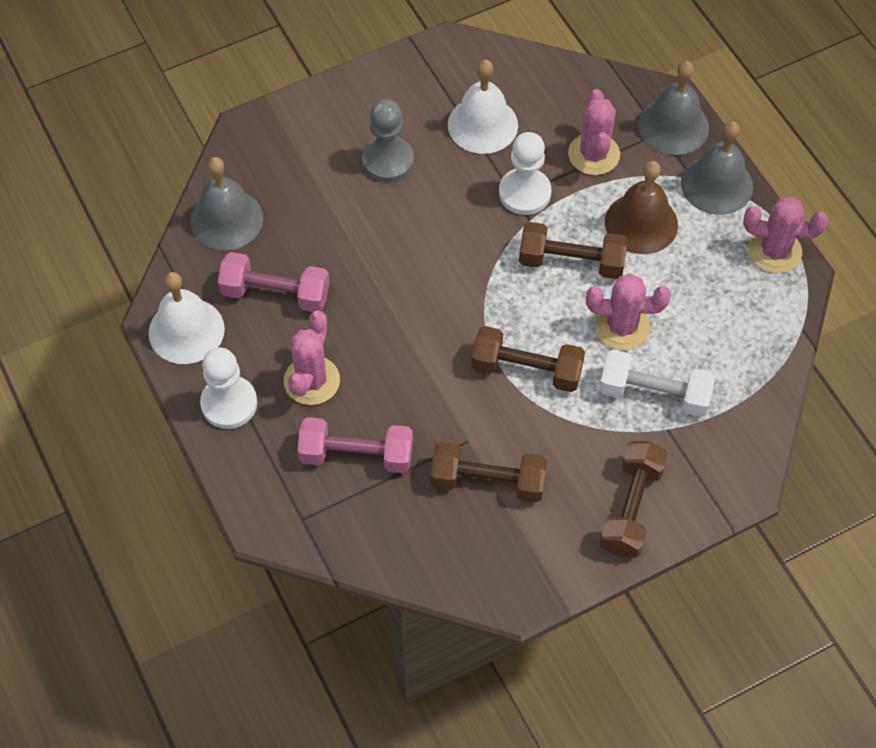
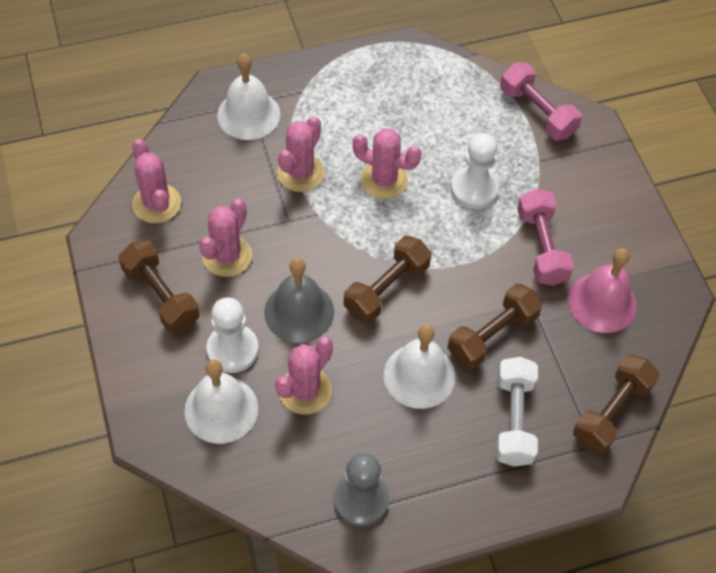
brown bell: [605,161,678,254] = 1 -> none = 0
grey bell: [190,157,263,250] [638,61,709,155] [681,121,753,215] = 3 -> [264,258,334,343] = 1
pink bell: none = 0 -> [568,248,637,333] = 1
pink cactus: [284,310,340,405] [568,89,620,175] [586,274,671,350] [743,196,828,274] = 4 -> [132,139,181,223] [199,199,252,277] [275,337,333,414] [277,116,325,192] [353,128,422,199] = 5
white bell: [148,272,225,364] [448,59,518,154] = 2 -> [184,360,258,444] [217,53,281,140] [384,325,455,409] = 3

